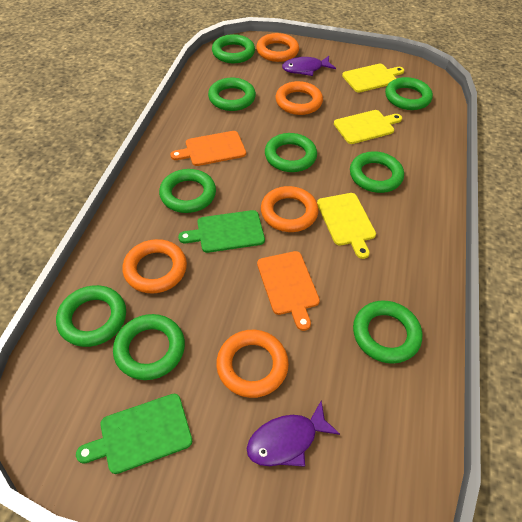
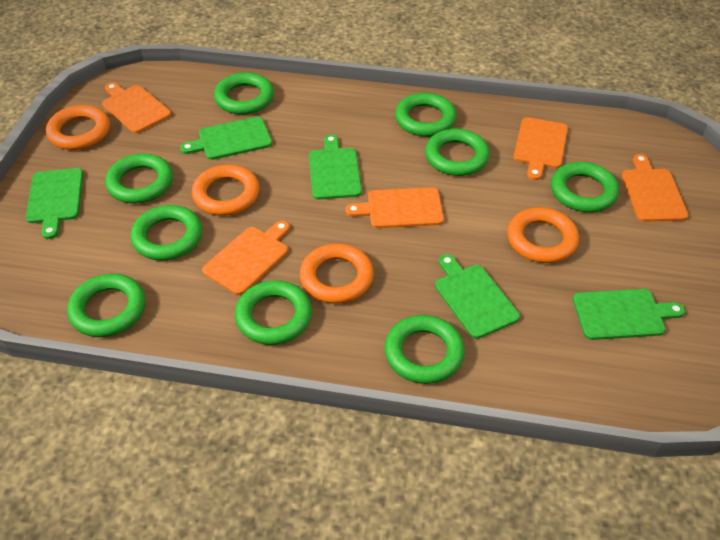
green cutting board: [76,394,192,474] [178,210,265,253] = 2 -> [26,168,83,239] [180,117,272,160] [309,134,362,200] [435,254,520,339] [573,289,685,340] = 5
orange cutting board: [170,131,246,166] [257,251,320,331] = 2 -> [102,82,171,133] [202,221,290,295] [345,187,444,228] [513,117,568,180] [622,154,688,222] = 5
orange ring: [122,239,187,294] [216,330,289,398] [256,33,299,62] [261,186,319,232] [275,81,323,115] = 5 -> [46,105,110,150] [192,165,259,216] [300,244,374,303] [507,207,579,263] = 4
purple fish: [247,400,340,467] [282,56,336,76] = 2 -> none = 0
yellow cutting board: [317,193,376,259] [334,110,402,144] [342,64,404,92] = 3 -> none = 0

